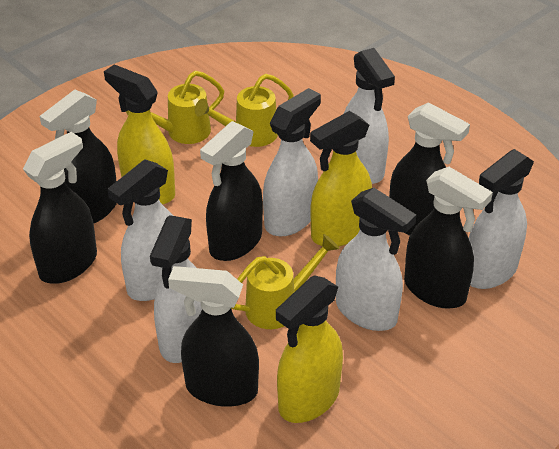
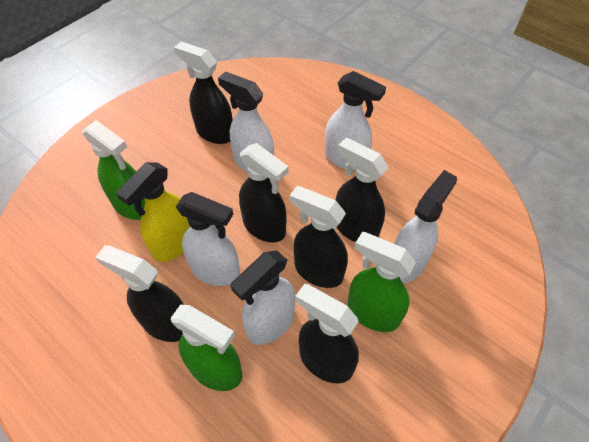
green spray bottle: none = 0 -> [82,120,145,220] [171,305,242,391] [348,232,416,332] = 3
white spray bottle: [108,159,173,301] [150,215,202,363] [263,88,321,236] [336,188,416,331] [344,48,395,184] [469,149,534,289] = 6 -> [176,192,240,286] [218,71,274,172] [231,250,295,345] [325,71,386,170] [394,170,457,283] = 5
yellow spray bottle: [104,64,175,205] [276,275,343,423] [310,111,372,247] = 3 -> [116,162,190,262] = 1
yellow watering can: [126,71,224,144] [195,74,294,147] [231,234,340,329] = 3 -> none = 0

